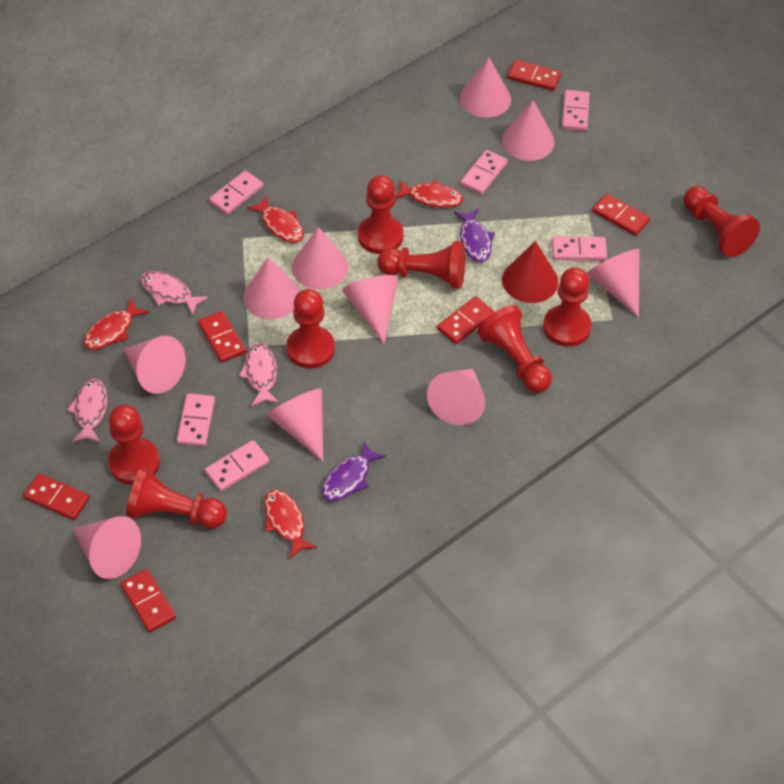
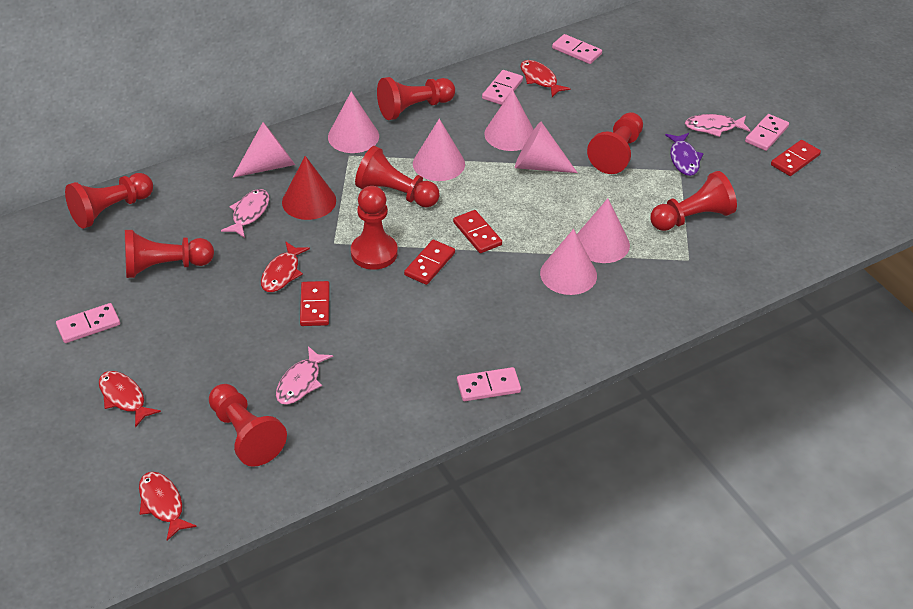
pink cone: [73,516,141,579] [124,336,186,394] [243,257,299,320] [267,388,323,461] [292,227,348,289] [342,275,398,344] [427,368,485,425] [460,57,511,118] [502,100,555,161] [587,249,639,318] = 10 -> [232,122,295,178] [328,92,379,153] [413,119,465,181] [484,89,534,151] [515,122,578,173] [540,229,597,295] [577,198,630,263] = 7
pink domino: [177,393,215,447] [205,440,269,491] [209,170,263,215] [460,150,508,195] [552,236,607,261] [562,90,590,131] = 6 -> [56,303,120,343] [457,367,521,401] [482,70,523,105] [552,34,602,64] [745,114,789,151] = 5
purple fish: [322,441,386,501] [454,208,495,262] = 2 -> [665,133,704,176] = 1
red domino: [23,473,90,520] [120,569,176,633] [198,311,246,363] [437,296,494,344] [508,60,561,91] [592,194,650,236] = 6 -> [300,281,330,326] [404,240,455,285] [453,210,502,253] [771,140,821,176] = 4

